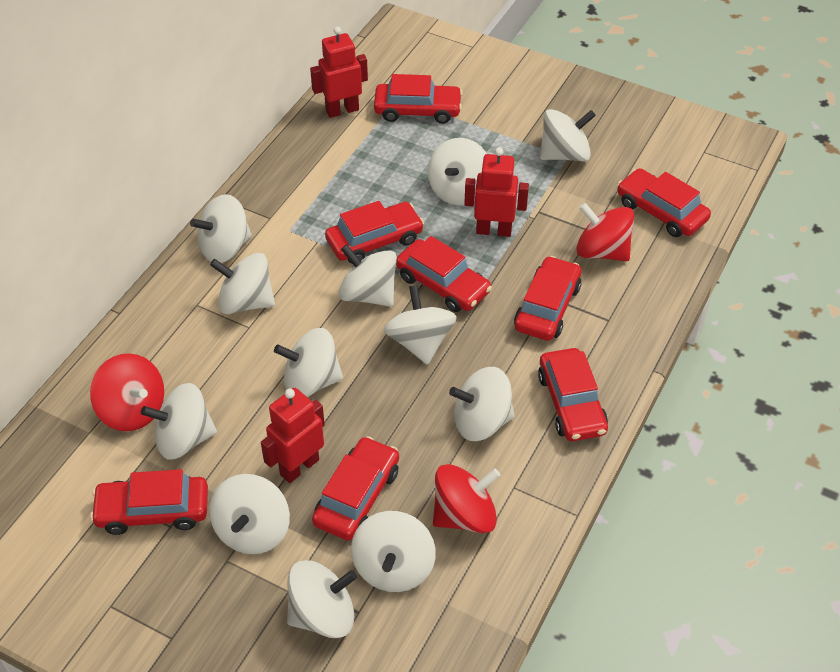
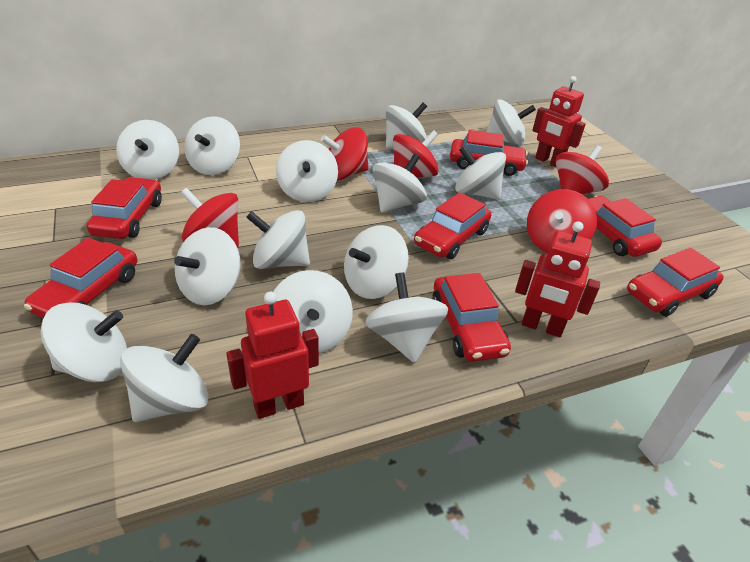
red car: [90,469,208,535] [312,436,399,540] [325,201,424,264] [374,74,463,124] [396,236,492,312] [514,256,582,341] [538,348,608,441] [617,168,711,237] = 8 -> [24,238,137,318] [87,177,162,239] [414,193,491,259] [432,273,511,362] [450,130,528,176] [588,196,662,257] [627,248,724,317] = 7
red spinning top: [90,353,164,431] [433,464,500,533] [576,203,634,261] = 3 -> [181,188,239,248] [321,127,369,180] [393,130,438,177] [527,189,597,253] [556,145,609,194] = 5
white spinning top: [141,383,217,459] [190,194,252,263] [209,474,290,554] [210,253,275,314] [274,328,343,397] [287,560,357,638] [338,244,397,307] [351,511,436,592] [384,285,457,365] [428,138,487,205] [449,367,514,441] [540,109,596,162] = 12 -> [41,302,127,382] [116,120,179,180] [120,334,209,422] [174,227,240,305] [184,116,240,175] [246,210,310,269] [273,270,353,354] [276,140,338,202] [344,225,409,299] [365,272,448,363] [373,154,427,213] [386,103,427,148] [455,146,506,200] [487,99,536,145] = 14

